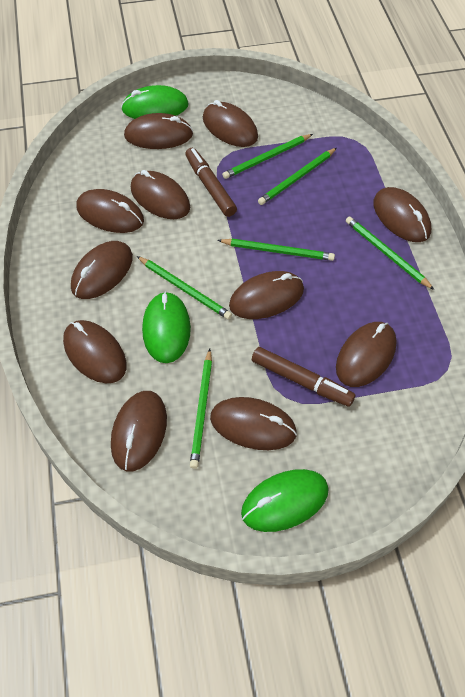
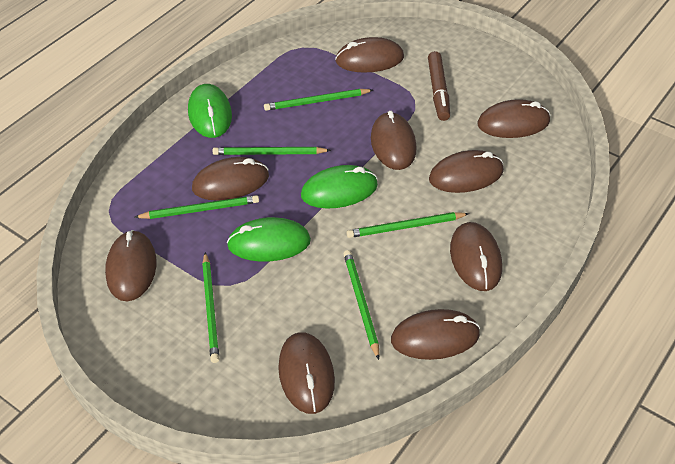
brown marker: [185,148,237,217] [252,347,355,407] = 2 -> [428,51,450,121] = 1
brown mouse: [63,320,127,383] [71,241,133,299] [76,189,144,233] [111,391,167,471] [124,113,193,149] [131,170,190,219] [203,100,258,147] [210,397,297,450] [229,271,304,319] [336,322,397,387] [373,187,431,242] = 11 -> [105,230,156,302] [192,157,269,201] [278,332,335,414] [335,37,404,73] [371,111,417,170] [391,309,480,360] [429,150,504,193] [450,222,502,291] [477,99,550,138] = 9

